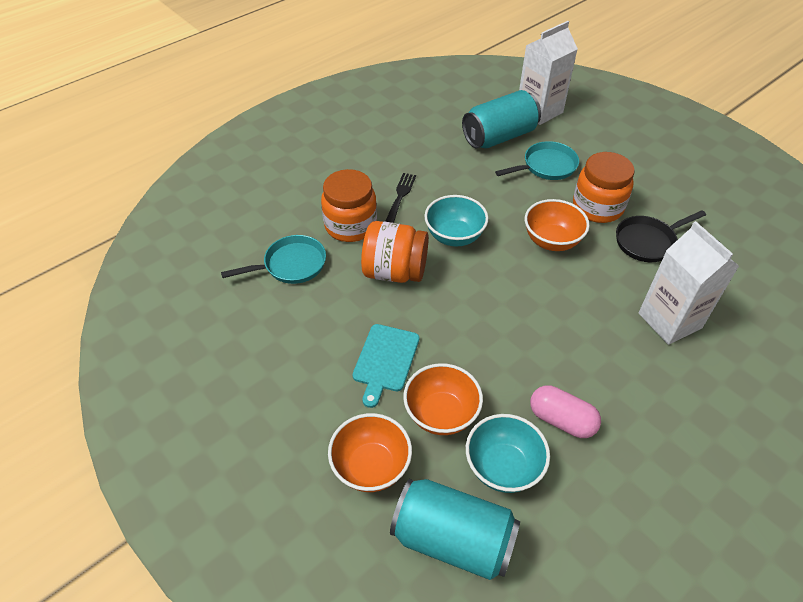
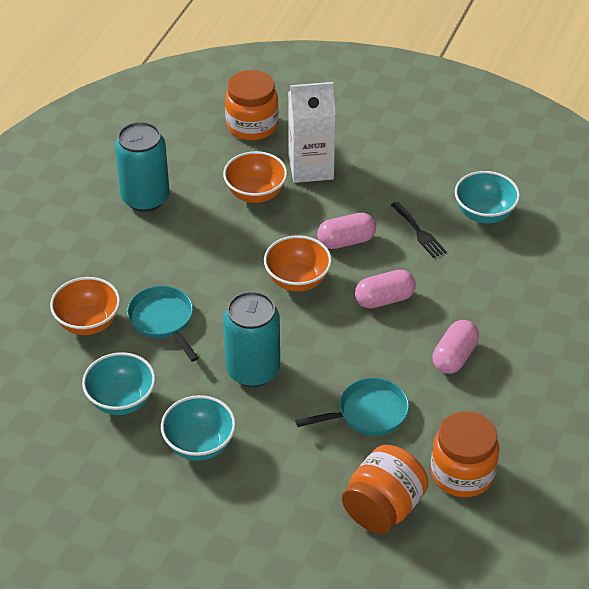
black pan: [616,210,706,262] = 1 -> none = 0
pink capsule: [530,385,601,438] = 1 -> [317,213,376,249] [355,270,416,308] [433,320,479,374] = 3
turquoise bowl: [424,195,488,246] [466,414,550,493] = 2 -> [82,352,155,415] [161,395,236,461] [455,171,520,224] = 3
turquoise cutting board: [353,324,419,408] = 1 -> none = 0
white carton: [519,21,578,125] [639,221,739,345] = 2 -> [288,82,336,183] = 1

